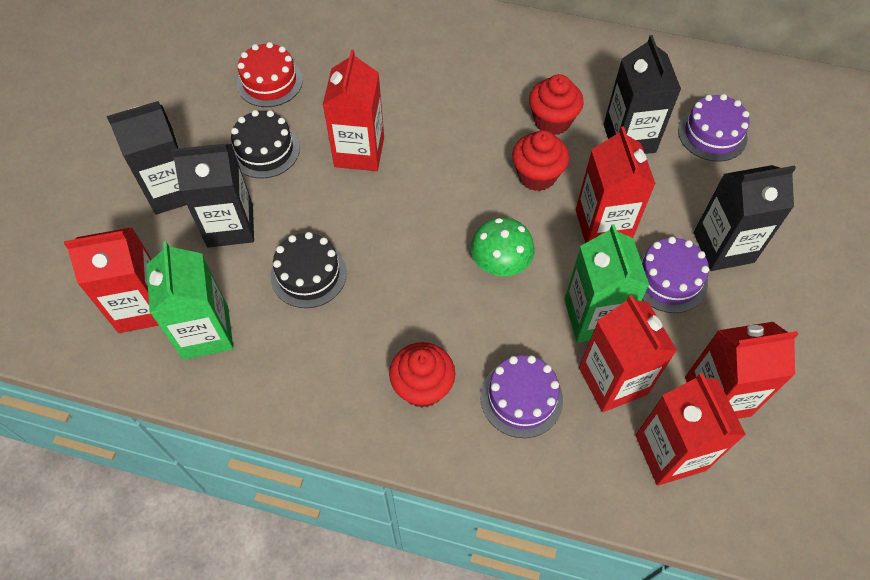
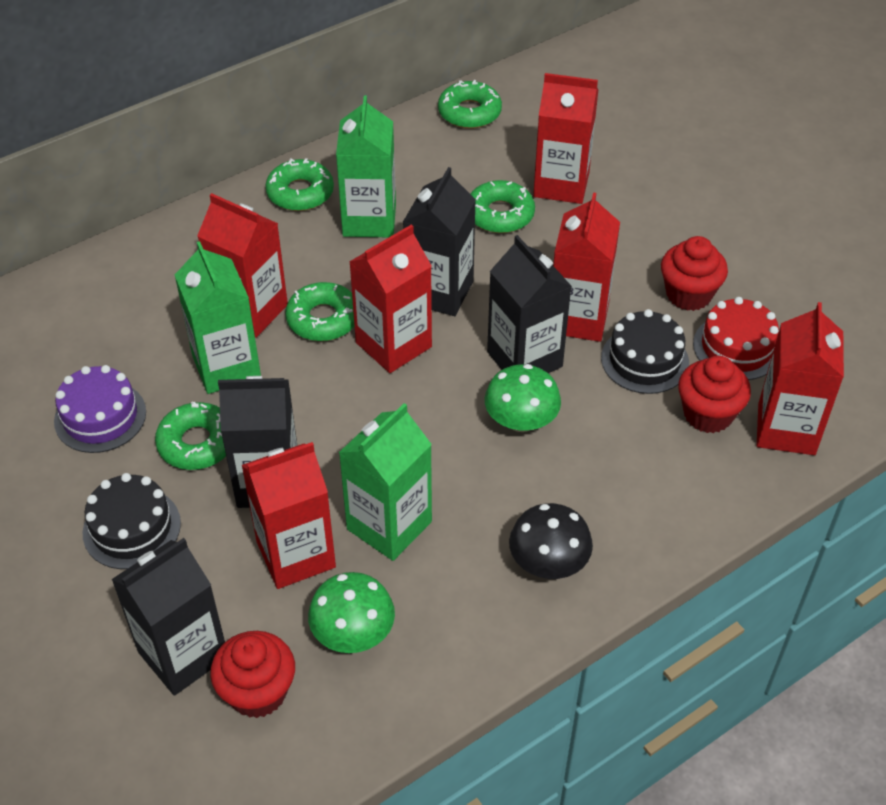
black mushroom: none = 0 -> [509,503,593,579] = 1
green carton: [146,241,233,360] [564,224,649,342] = 2 -> [175,241,261,394] [336,96,396,237] [339,403,432,561] = 3
green donut: none = 0 -> [155,401,226,470] [266,158,334,211] [286,282,355,341] [438,80,502,129] [471,180,535,233] = 5
green mushroom: [471,217,535,276] = 1 -> [308,572,395,653] [485,364,561,432] = 2
purple cake: [481,355,563,438] [639,236,709,313] [678,94,750,162] = 3 -> [54,365,146,453] = 1

